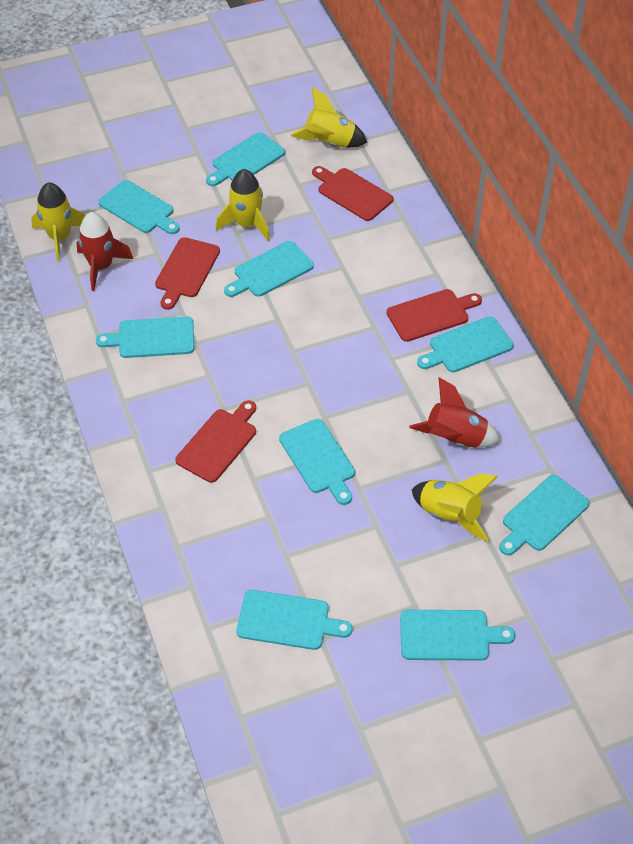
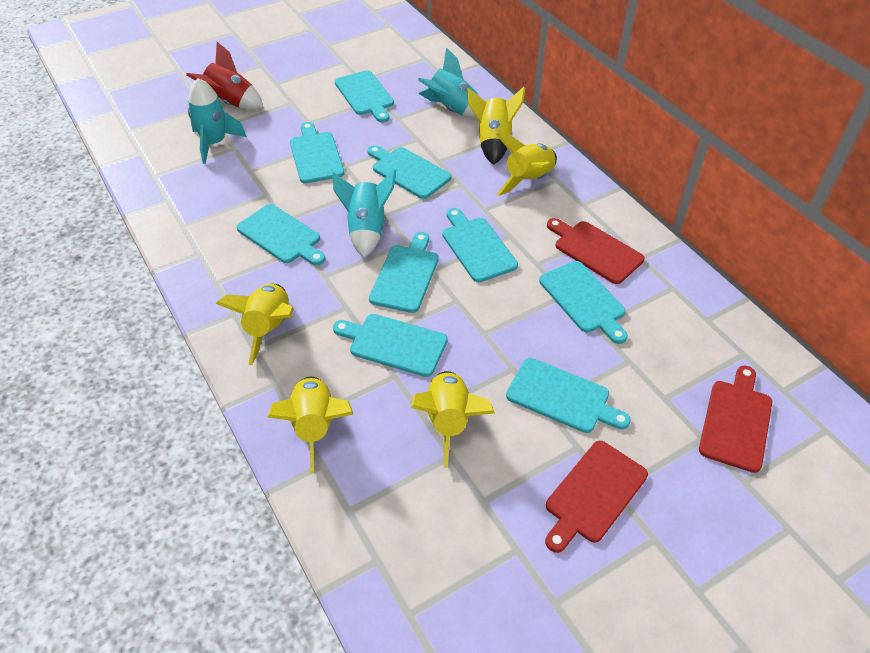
red cutting board: [155,237,220,310] [175,400,256,483] [312,166,393,221] [387,289,482,342] = 4 -> [545,441,648,553] [547,218,645,284] [699,366,772,473] = 3
red rocket: [77,212,133,291] [409,377,500,448] = 2 -> [186,42,264,110] = 1
turquoise rocket: none = 0 -> [188,78,247,164] [332,169,396,258] [418,47,480,118] = 3
yellow rocket: [31,182,86,261] [215,169,270,241] [291,87,367,148] [412,474,497,542] = 4 -> [216,284,294,365] [267,377,353,474] [411,371,495,468] [467,87,525,165] [496,133,557,196] = 5

